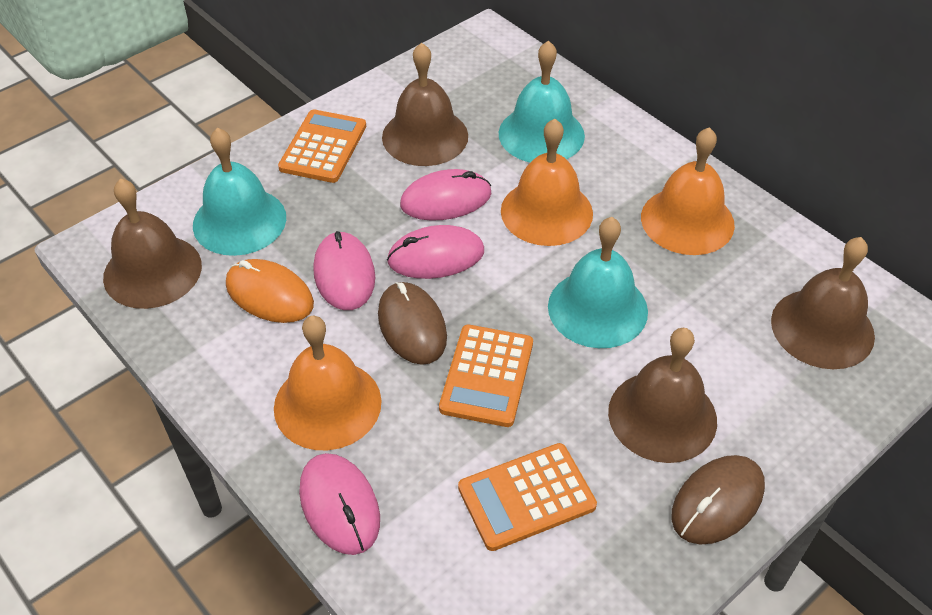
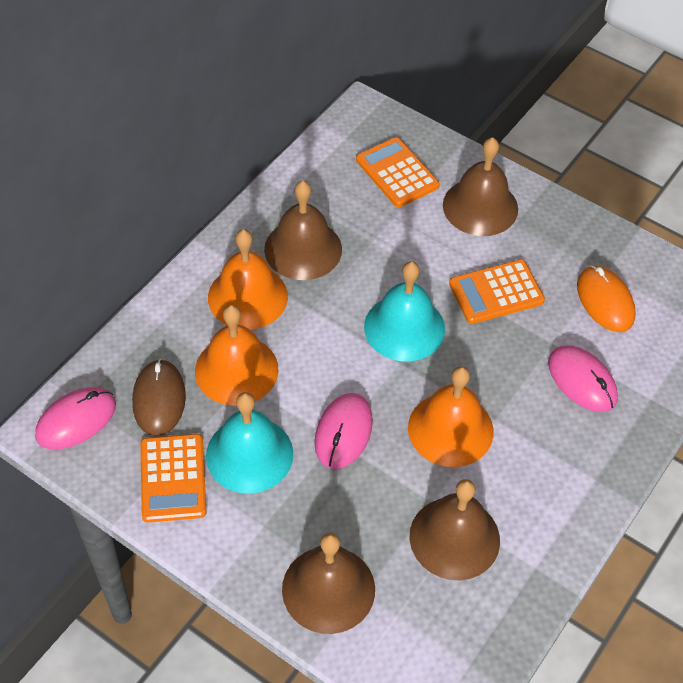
brown mouse: [378,282,447,365] [672,455,765,545] = 2 -> [132,359,186,436] = 1
pink mouse: [299,453,380,555] [313,231,375,310] [387,225,484,279] [400,169,492,221] = 4 -> [35,387,116,449] [314,393,373,469] [548,346,618,412] = 3
turquoise bell: [193,128,286,256] [499,41,585,162] [548,217,648,348] = 3 -> [206,392,293,494] [364,261,445,361] = 2

